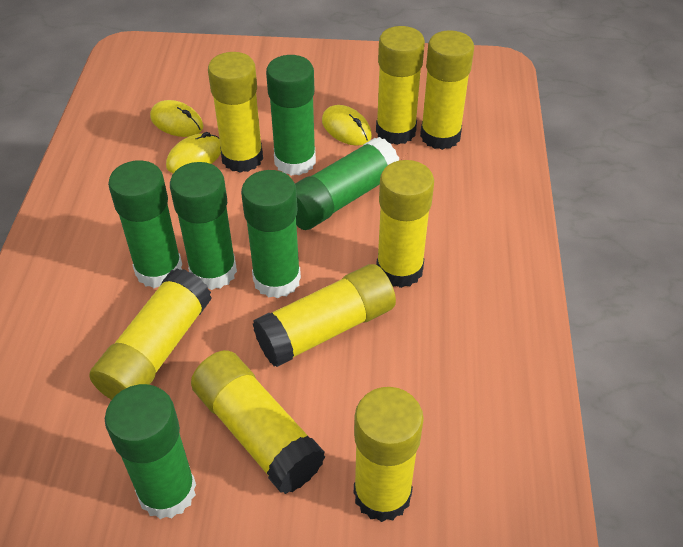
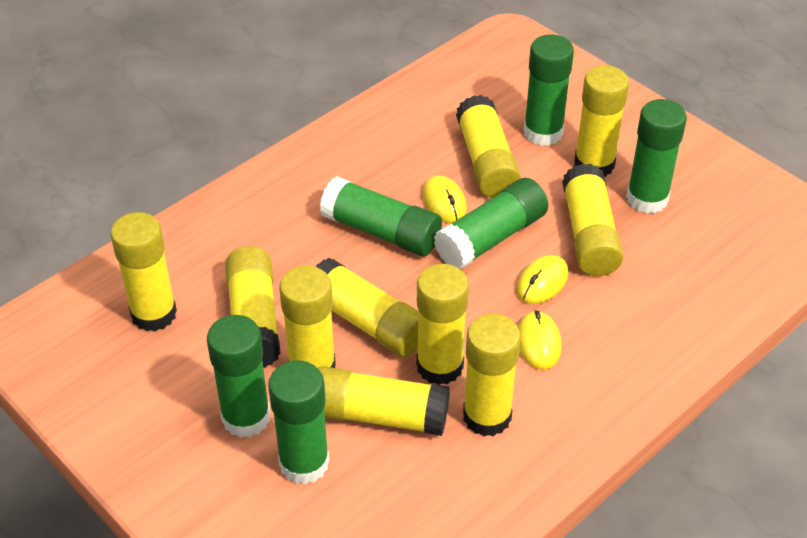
yellow glue stick: [89,268,212,400] [191,350,325,494] [208,52,263,173] [253,264,396,367] [354,387,424,522] [376,26,425,145] [376,160,434,288] [420,30,474,150] = 8 -> [110,212,177,331] [225,246,281,368] [279,266,336,368] [316,258,418,357] [318,366,450,436] [417,264,469,385] [456,95,521,198] [463,314,521,436] [562,163,623,276] [574,65,629,177] = 10

